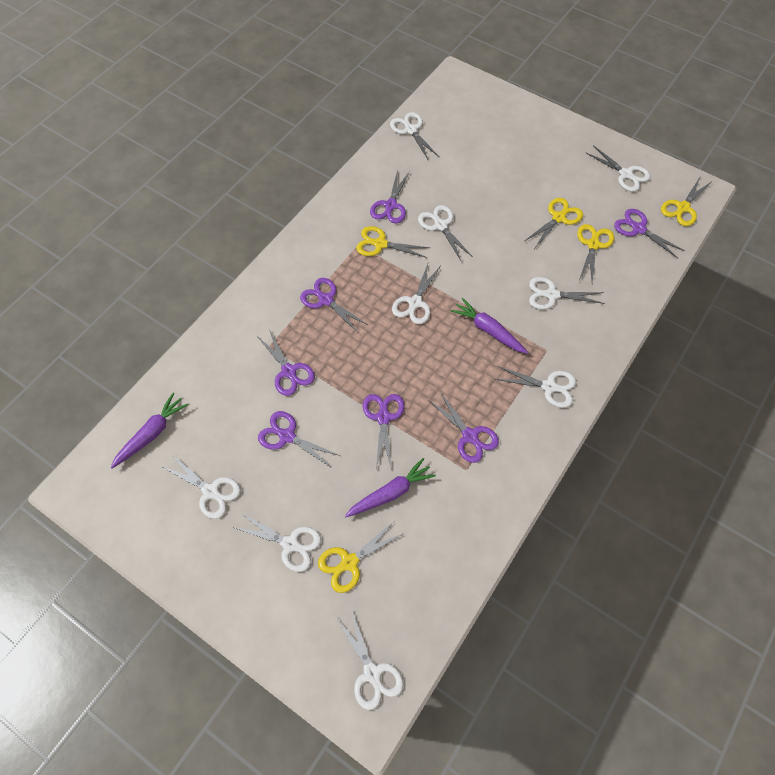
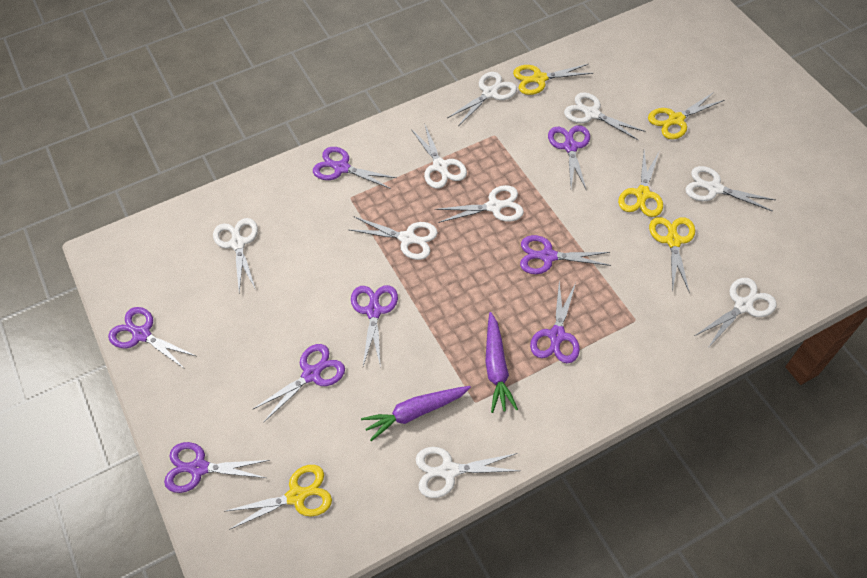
purple carrot: [110,393,188,469] [345,458,436,517] [451,298,528,354] = 3 -> [361,386,471,441] [485,312,518,413] = 2
purple scissors: [256,329,315,396] [258,411,340,468] [300,278,368,334] [363,394,405,470] [370,170,410,224] [428,392,499,463] [614,209,685,258] = 7 -> [108,307,196,369] [164,442,270,493] [253,344,345,422] [313,147,397,189] [351,285,398,367] [520,235,611,274] [530,281,580,363] [548,125,590,191] = 8

